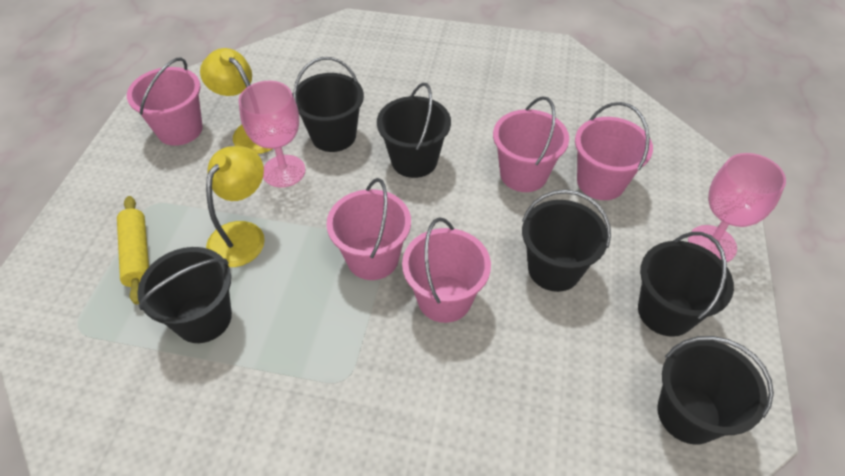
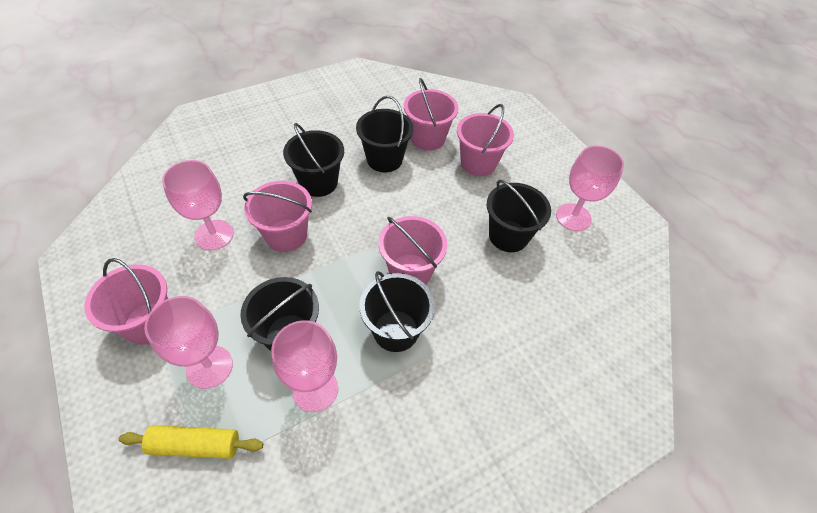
black bucket: [137,247,232,343] [292,57,364,152] [377,83,451,178] [522,190,611,292] [638,232,734,337] [657,336,774,445] = 6 -> [240,277,319,351] [283,123,344,197] [356,96,414,172] [359,271,435,352] [487,180,551,252] = 5
pink goblet: [239,81,306,188] [688,153,786,262] = 2 -> [144,296,233,389] [162,160,234,251] [271,320,338,412] [556,145,624,231] = 4
yellow lamp: [200,48,272,154] [206,146,265,267] = 2 -> none = 0

